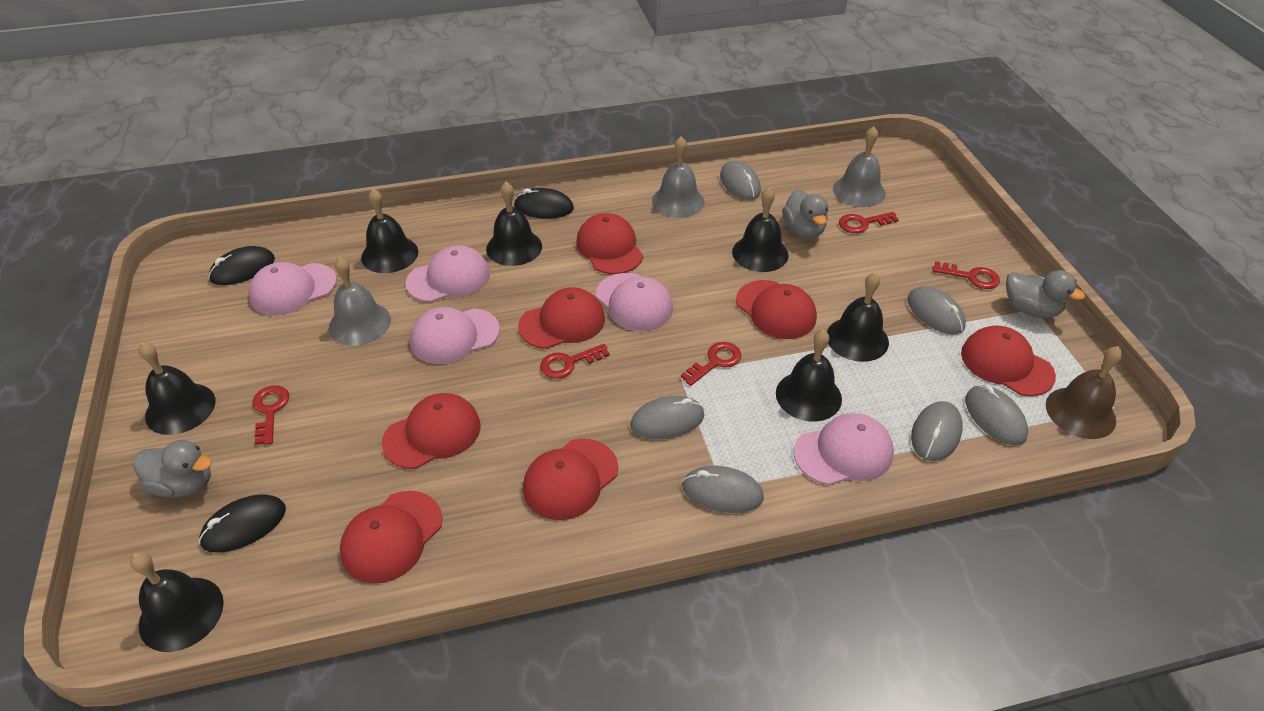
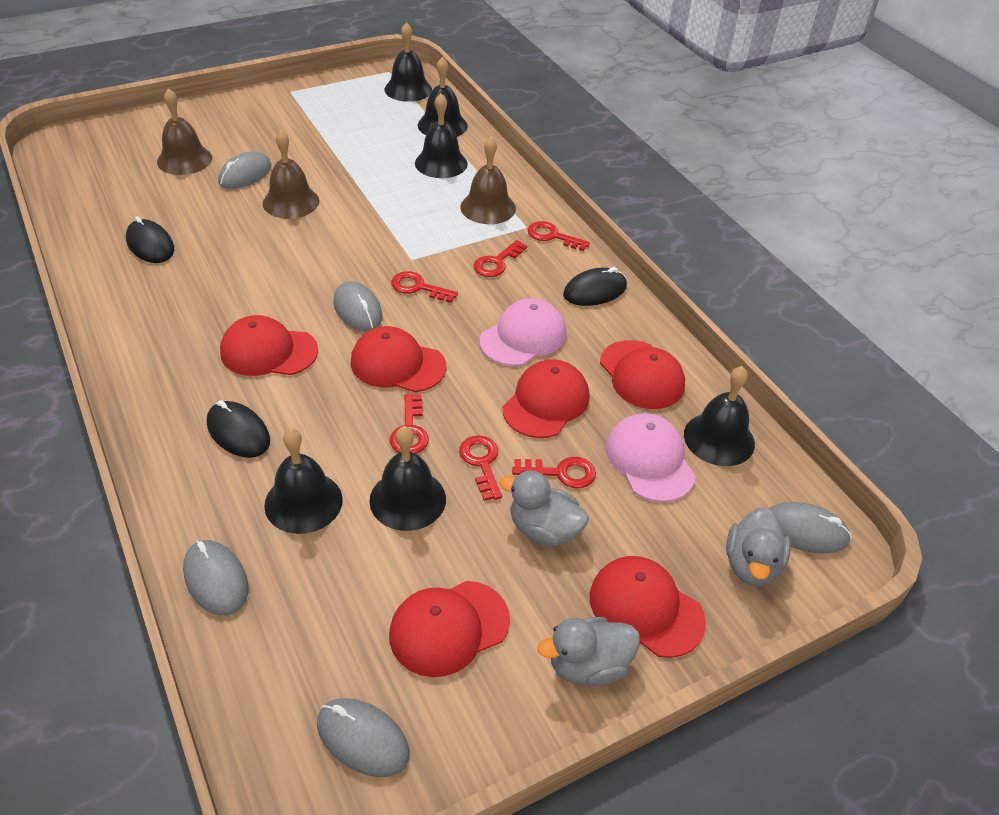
black bell: [130,552,224,652] [139,342,215,435] [361,189,418,273] [486,182,542,266] [732,187,789,272] [776,329,842,422] [827,272,889,362] = 7 -> [264,428,343,534] [369,426,446,531] [384,23,432,102] [415,94,468,178] [418,57,468,137] [684,366,755,466] = 6
brown bell: [1046,346,1123,439] = 1 -> [157,88,212,175] [262,130,319,219] [460,137,516,224] = 3
grey bell: [329,257,391,346] [652,136,704,218] [833,126,886,207] = 3 -> none = 0
grey mouse: [630,396,704,439] [682,466,764,513] [720,160,761,200] [907,286,966,335] [911,401,963,461] [965,385,1028,445] = 6 -> [183,540,248,616] [218,151,272,189] [317,698,410,777] [333,281,382,332] [769,502,852,554] = 5
pink cap: [249,262,337,315] [405,245,490,302] [410,307,500,364] [596,273,673,331] [794,413,894,485] = 5 -> [479,298,566,366] [606,413,696,502] = 2
red cap: [340,491,443,584] [382,393,481,469] [518,287,605,349] [523,439,618,520] [576,213,643,274] [736,280,817,339] [961,325,1056,396] = 7 -> [220,315,318,376] [351,326,446,392] [389,581,510,677] [503,359,590,438] [590,556,706,658] [600,340,685,409] = 6
red key: [252,385,289,445] [540,344,610,379] [680,342,741,386] [839,212,899,233] [932,261,1000,289] = 5 -> [390,394,429,454] [391,271,458,303] [459,435,502,501] [474,240,527,277] [512,457,596,488] [528,221,590,251] = 6

